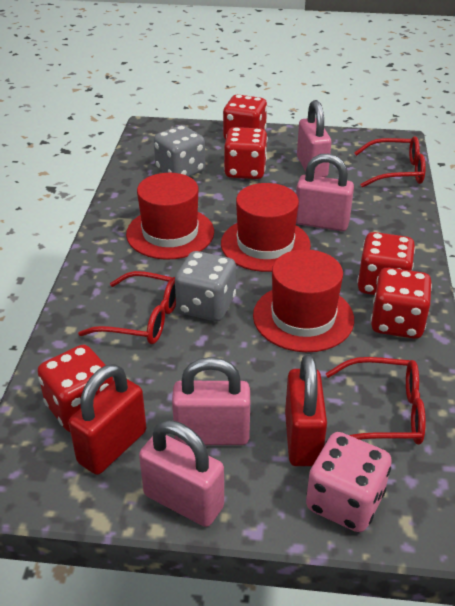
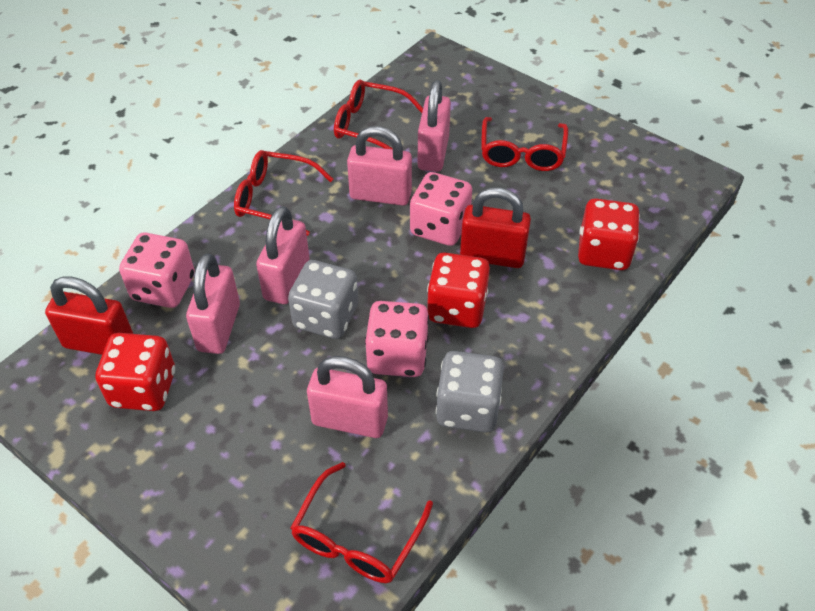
pink dice: [306,432,392,532] = 1 -> [119,232,195,308] [365,301,429,377] [410,172,472,246] = 3
pink padlock: [139,420,224,527] [172,357,250,445] [296,154,354,231] [297,100,332,177] = 4 -> [186,253,240,354] [256,206,310,304] [307,356,388,438] [347,126,412,206] [417,80,451,172] = 5
red dice: [37,345,113,432] [223,94,267,139] [224,127,268,179] [357,232,415,295] [371,268,432,339] = 5 -> [95,333,175,411] [427,252,490,328] [578,198,640,270] = 3
red glasses: [78,271,176,344] [326,357,426,445] [354,136,426,188] = 3 -> [234,150,333,236] [291,462,433,583] [334,80,423,149] [481,117,568,171] = 4
red hat: [126,173,214,260] [221,183,311,272] [253,249,354,352] = 3 -> none = 0

